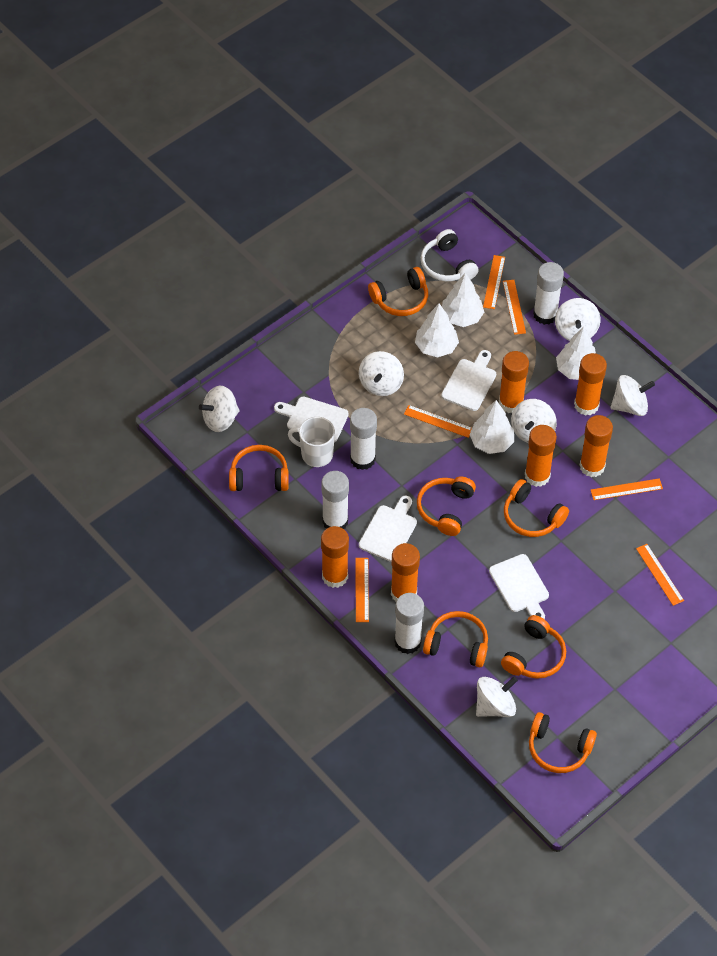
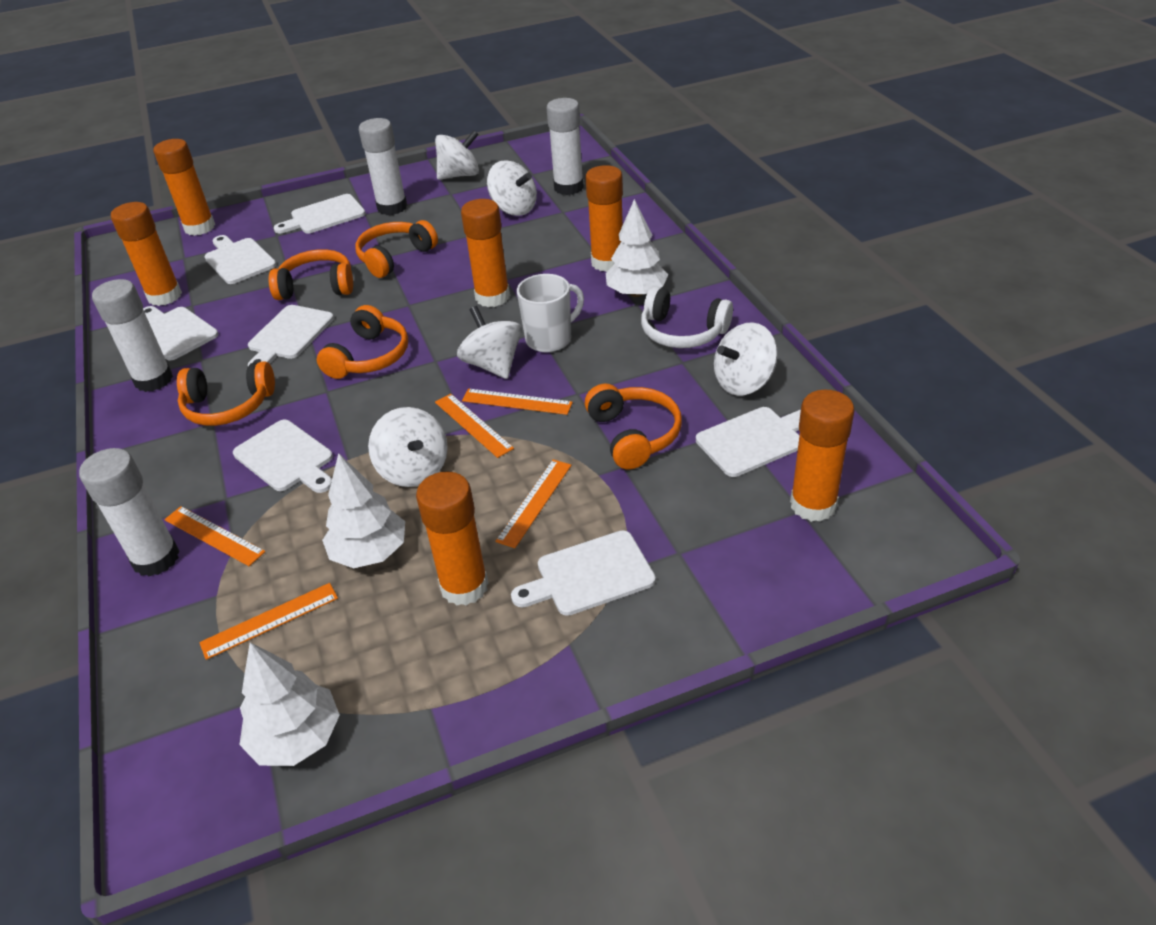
orange headphones: [229,445,289,491] [368,267,428,316] [417,476,476,536] [423,611,488,668] [501,615,566,679] [504,479,569,537] [529,712,597,773] = 7 -> [177,361,275,426] [268,249,353,300] [317,305,408,379] [355,220,438,278] [585,384,682,470] = 5
orange ruler: [355,558,369,622] [404,405,472,438] [483,255,505,309] [503,280,526,335] [591,478,663,500] [636,544,684,606] = 6 -> [164,506,265,566] [199,583,338,660] [435,394,514,458] [462,389,573,415] [495,459,571,548] = 5
white cutting board: [274,397,349,442] [359,496,417,562] [441,350,496,411] [489,554,549,619] = 4 -> [143,306,218,361] [204,235,276,284] [233,420,333,493] [248,305,334,366] [274,194,366,234] [511,530,656,616] [696,407,801,477] = 7
white spinning top: [199,386,239,432] [359,351,404,396] [476,677,518,717] [511,399,557,443] [555,298,600,341] [610,375,655,416] = 6 -> [368,407,448,487] [435,130,479,180] [457,306,522,379] [487,160,537,216] [714,322,778,395] = 5
white tree: [415,303,459,357] [442,273,484,327] [469,400,514,454] [556,327,596,380] = 4 -> [239,642,340,766] [322,453,405,568] [606,199,668,297] = 3

